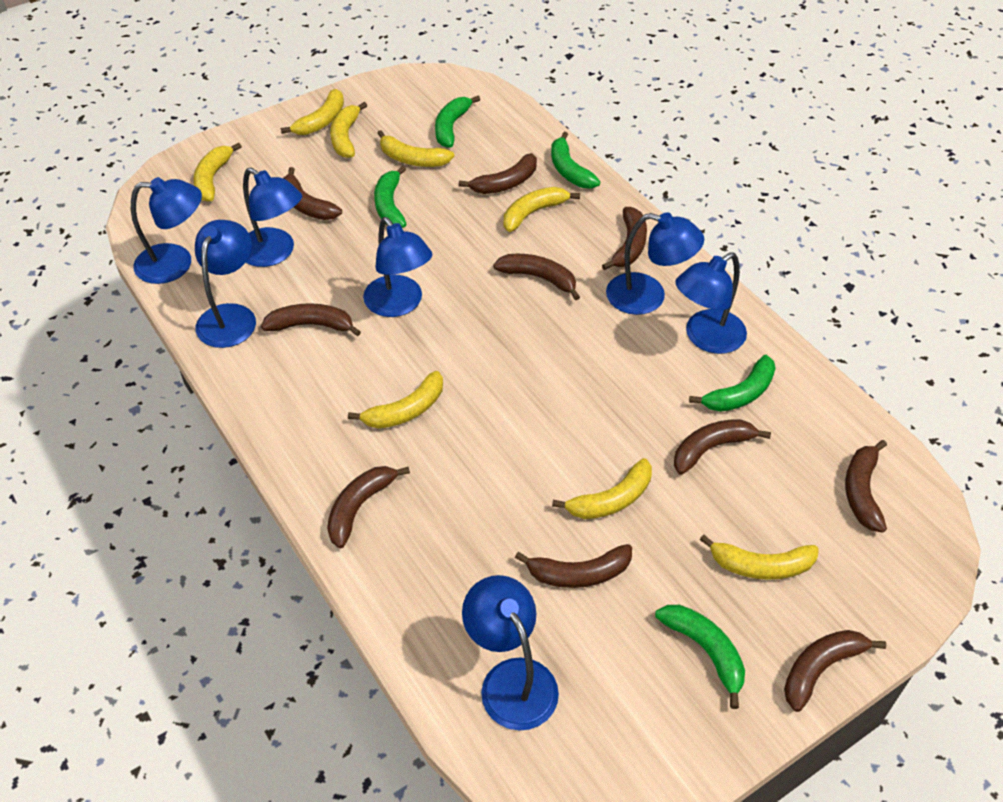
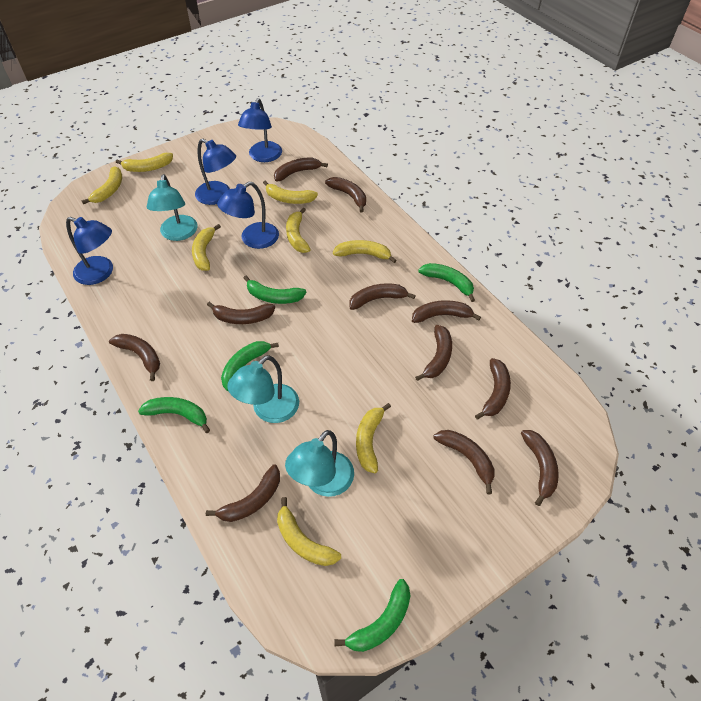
blue lamp: [131,177,202,284] [195,220,256,348] [243,167,302,267] [363,217,432,317] [462,575,559,731] [606,212,704,315] [675,252,747,354] = 7 -> [66,217,113,285] [195,139,236,205] [217,182,279,249] [238,98,282,162] = 4
brown banana: [261,303,361,336] [283,167,342,220] [327,466,410,548] [459,153,537,194] [493,254,580,300] [515,544,632,588] [602,207,647,270] [674,419,771,475] [784,630,886,712] [845,440,887,533] = 10 -> [109,334,160,381] [206,464,280,522] [207,302,275,324] [274,158,328,181] [325,177,366,213] [349,283,416,310] [412,300,481,323] [415,325,452,381] [434,430,494,494] [475,358,511,419] [521,430,559,506] = 11
turquoise lamp: none = 0 -> [147,174,198,241] [227,355,299,423] [285,430,354,497] = 3

